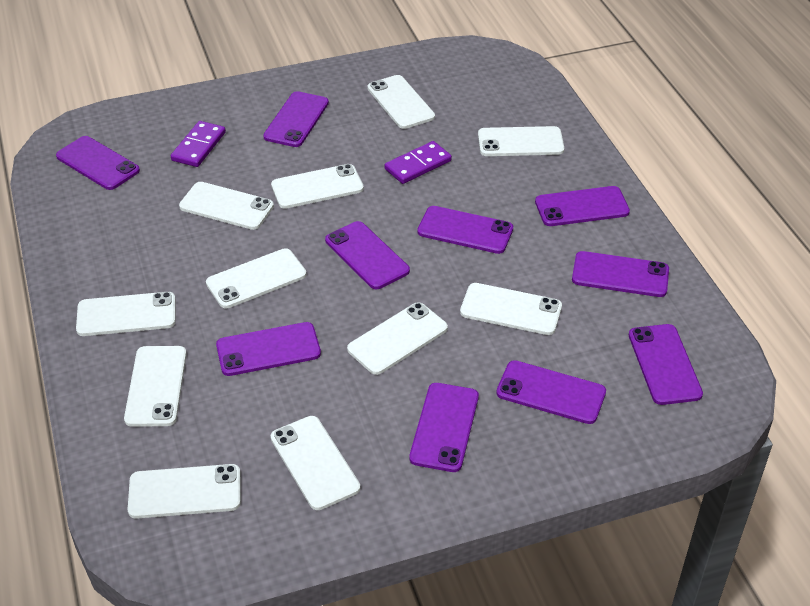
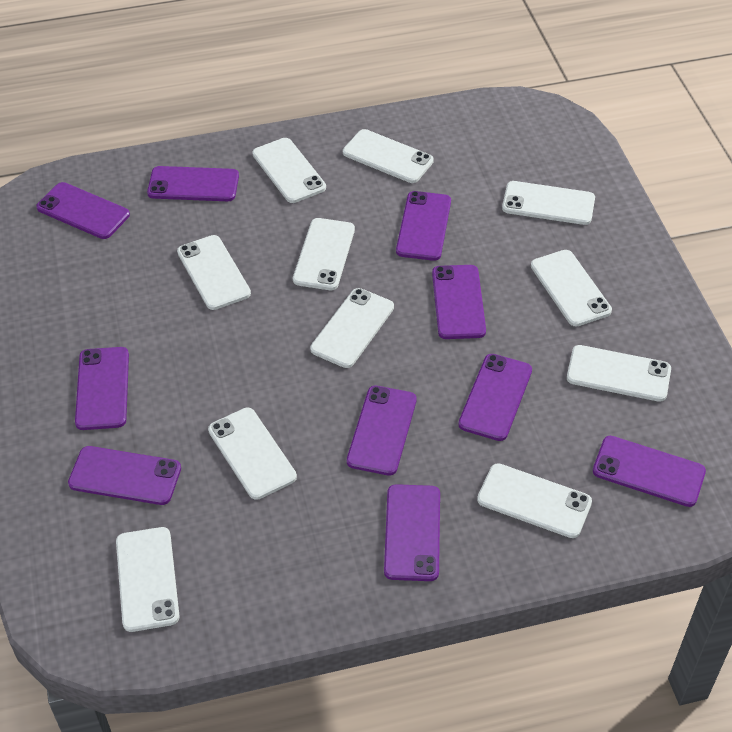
purple domino: [171,121,226,167] [385,141,452,184] = 2 -> none = 0

